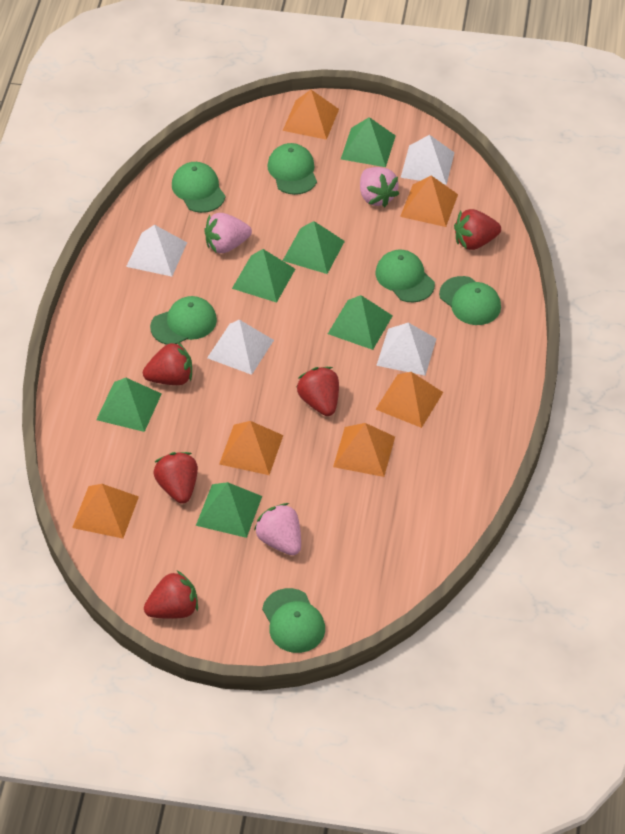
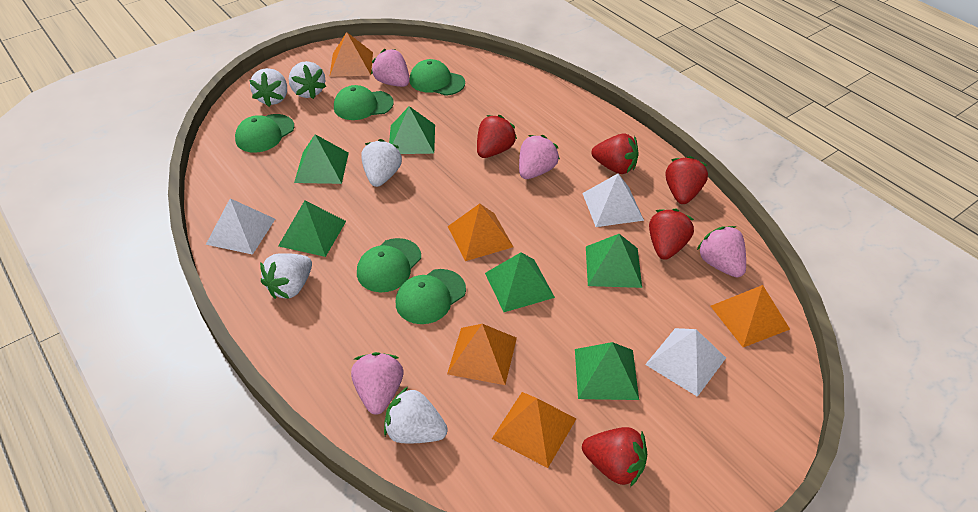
green cap: [150,296,217,345] [172,162,225,213] [262,588,325,653] [267,143,317,195] [375,250,435,302] [439,276,501,325] = 6 -> [235,114,294,153] [334,85,394,120] [357,238,421,292] [396,269,466,324] [410,59,465,96] = 5
orange pyramid: [72,484,139,539] [219,421,283,475] [283,90,339,140] [333,423,395,477] [375,372,443,428] [400,175,458,227] = 6 -> [329,32,373,77] [447,324,517,385] [448,204,513,261] [492,392,576,468] [711,285,790,347] = 5
pink strawberry: [205,213,252,253] [254,503,301,555] [360,167,399,207] = 3 -> [351,352,403,415] [371,49,410,87] [519,135,560,179] [697,226,746,277] = 4
white pyramid: [126,225,187,277] [207,320,274,375] [376,323,437,376] [401,135,455,185] = 4 -> [206,198,275,255] [582,174,644,227] [645,328,726,397] = 3
white strawberry: none = 0 -> [249,68,287,107] [260,253,312,299] [289,61,326,99] [361,139,402,187] [384,387,448,443] = 5

